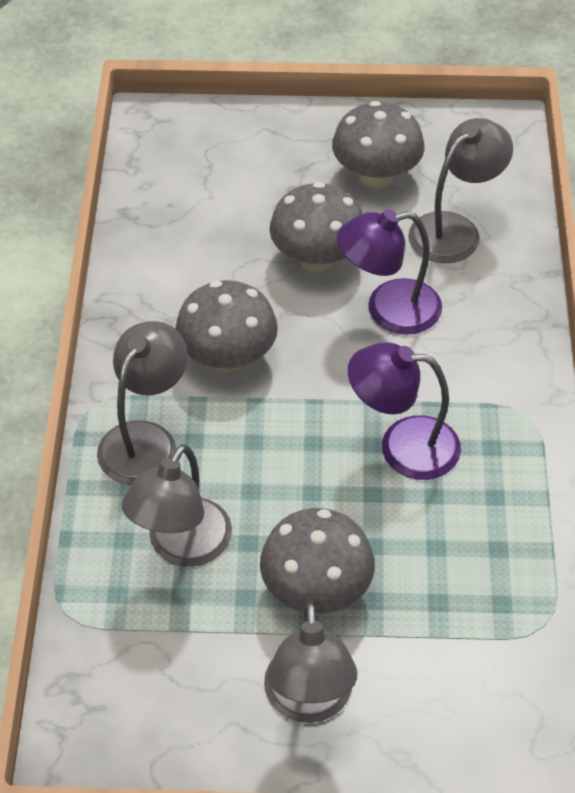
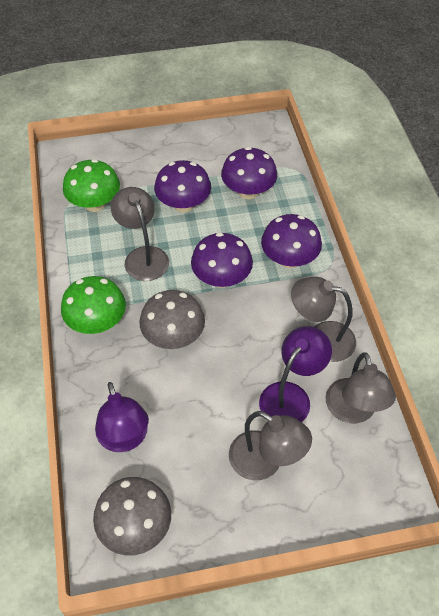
green mushroom: none = 0 -> [61,276,126,334] [63,159,120,212] = 2
grey mushroom: [175,280,278,372] [260,508,375,614] [269,182,363,272] [332,101,425,188] = 4 -> [93,477,171,555] [139,290,205,349] = 2
purple mushroom: none = 0 -> [154,160,211,213] [191,232,253,288] [221,147,277,199] [261,214,322,268] = 4

